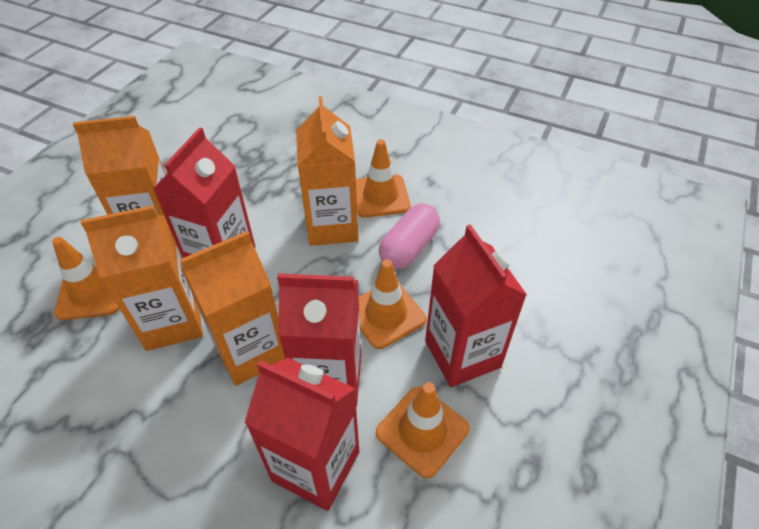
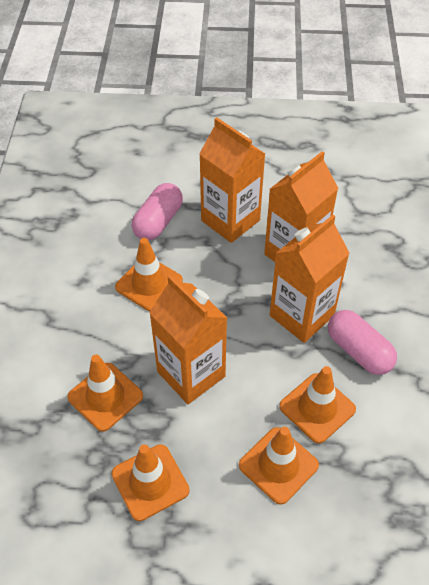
orange traffic cone: [52,237,119,320] [356,139,411,218] [359,259,427,349] [376,382,470,478] = 4 -> [67,355,143,432] [111,444,190,521] [115,238,183,312] [239,427,319,505] [279,366,356,443] = 5
pink capsule: [379,204,440,269] = 1 -> [132,183,183,240] [328,310,397,375] = 2
red carton: [153,127,255,258] [245,358,359,511] [277,273,361,406] [425,224,527,387] = 4 -> none = 0

